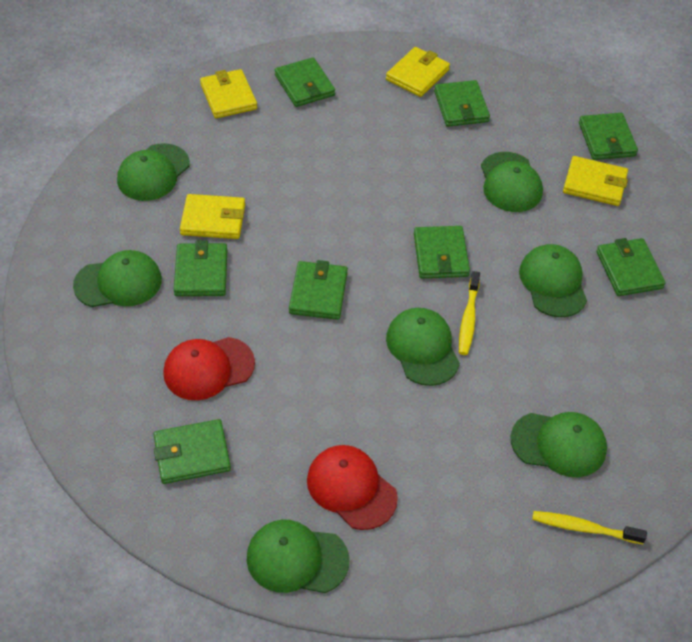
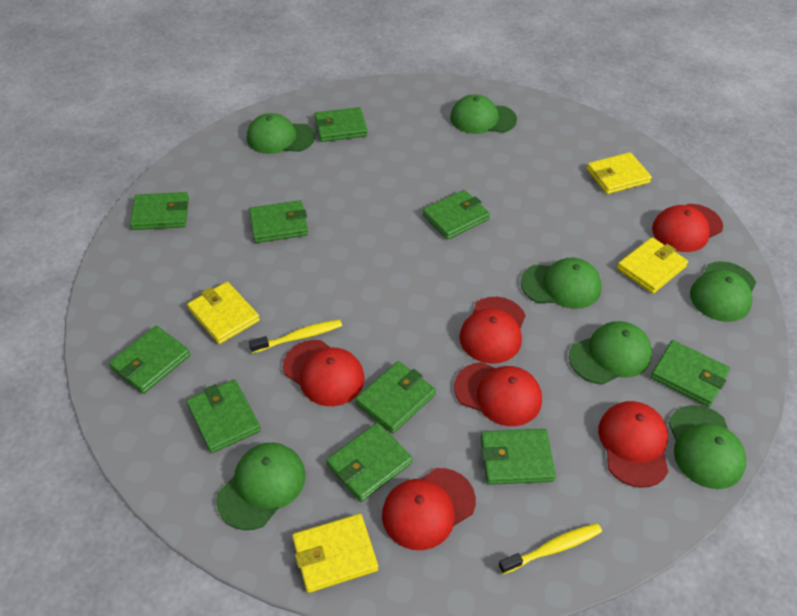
green wallet: [154,419,231,484] [174,240,227,296] [275,57,335,107] [289,260,348,320] [414,226,470,278] [434,80,490,127] [579,113,638,160] [596,238,666,296] = 8 -> [109,326,190,394] [130,192,189,230] [186,379,261,453] [249,200,308,243] [314,107,368,142] [326,423,413,502] [355,361,436,434] [423,190,490,240] [480,429,556,485] [651,340,730,407] = 10
red cap: [163,337,255,400] [307,445,398,530] = 2 -> [283,340,365,406] [382,468,476,550] [454,362,542,426] [459,297,526,364] [598,401,668,488] [652,204,723,252] = 6

